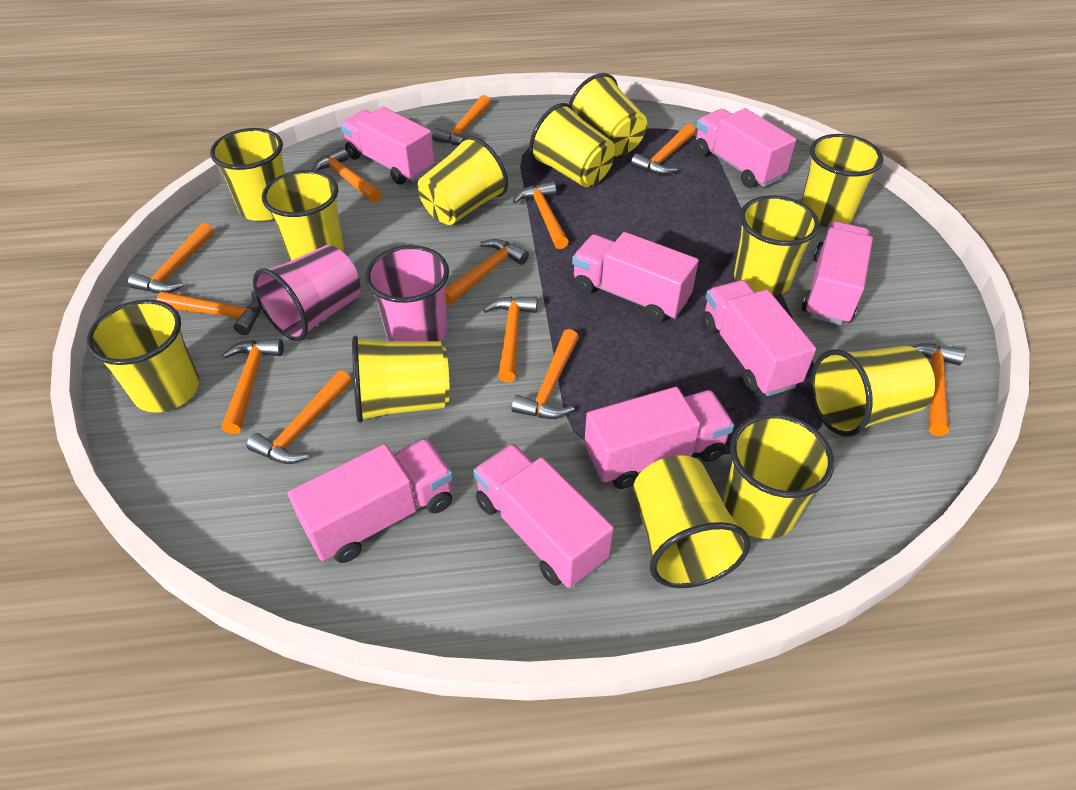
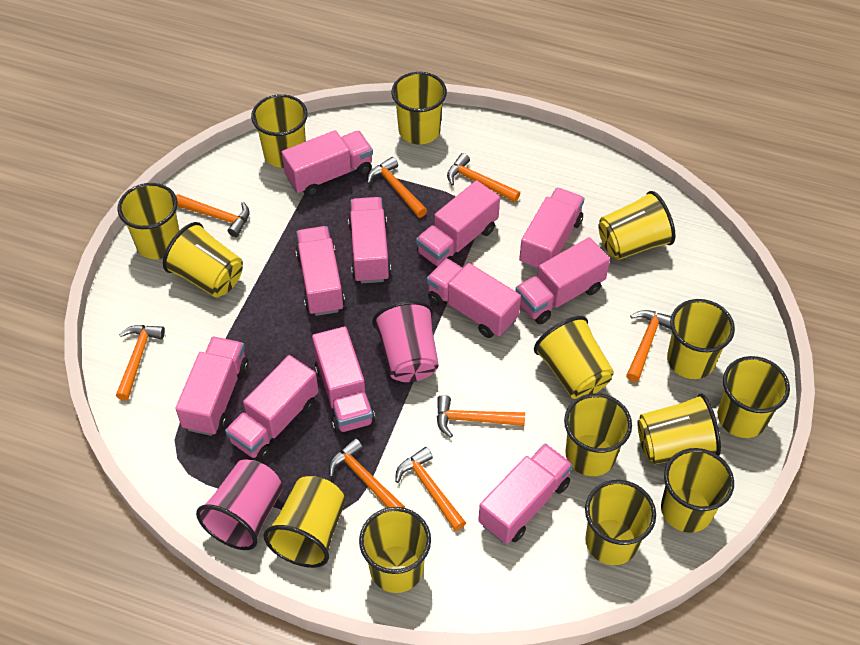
orange hammer: [128,223,214,293] [157,291,261,335] [222,339,284,434] [247,370,352,464] [312,147,382,203] [432,95,491,145] [445,239,529,305] [483,296,537,382] [512,329,579,419] [513,181,569,249] [631,124,695,175] [912,343,965,436] = 12 -> [116,325,165,400] [176,194,250,237] [329,438,405,508] [367,157,427,218] [395,447,466,531] [437,395,525,438] [447,153,520,202] [626,310,671,382] = 8
pink truck: [288,438,453,563] [340,107,435,185] [473,443,614,588] [572,232,699,323] [584,387,734,489] [694,108,796,188] [701,280,816,396] [802,221,873,325] = 8 -> [175,336,248,436] [225,355,319,461] [282,130,373,197] [296,226,345,316] [312,326,375,433] [348,197,391,283] [416,180,500,267] [427,258,521,338] [478,443,573,544] [515,237,610,324] [519,188,585,271] = 11
yellow cup: [87,299,199,413] [210,128,285,221] [262,170,344,261] [352,336,449,423] [418,136,508,225] [529,103,615,187] [569,73,647,156] [633,455,751,588] [723,414,834,539] [734,195,819,296] [801,134,883,227] [810,346,935,437] = 12 -> [117,183,179,259] [163,222,243,297] [251,94,308,168] [264,476,346,568] [359,507,431,593] [391,72,447,145] [534,316,614,399] [564,393,632,476] [585,480,656,565] [598,191,675,260] [637,393,721,465] [661,448,734,533] [667,299,735,379] [717,356,790,438] = 14

